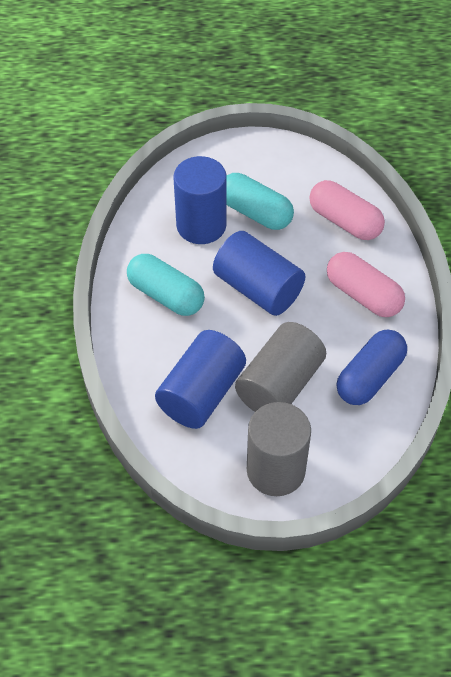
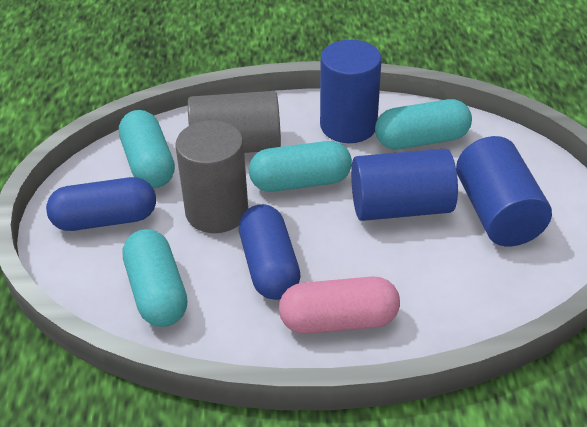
blue capsule: [336,330,407,405] = 1 -> [46,177,156,231] [239,204,301,300] = 2
pink capsule: [309,180,385,240] [327,252,405,317] = 2 -> [279,277,400,334] = 1
turquoise capsule: [127,254,205,316] [226,173,294,230] = 2 -> [119,110,175,188] [123,229,188,327] [249,141,352,192] [375,99,472,149] = 4

